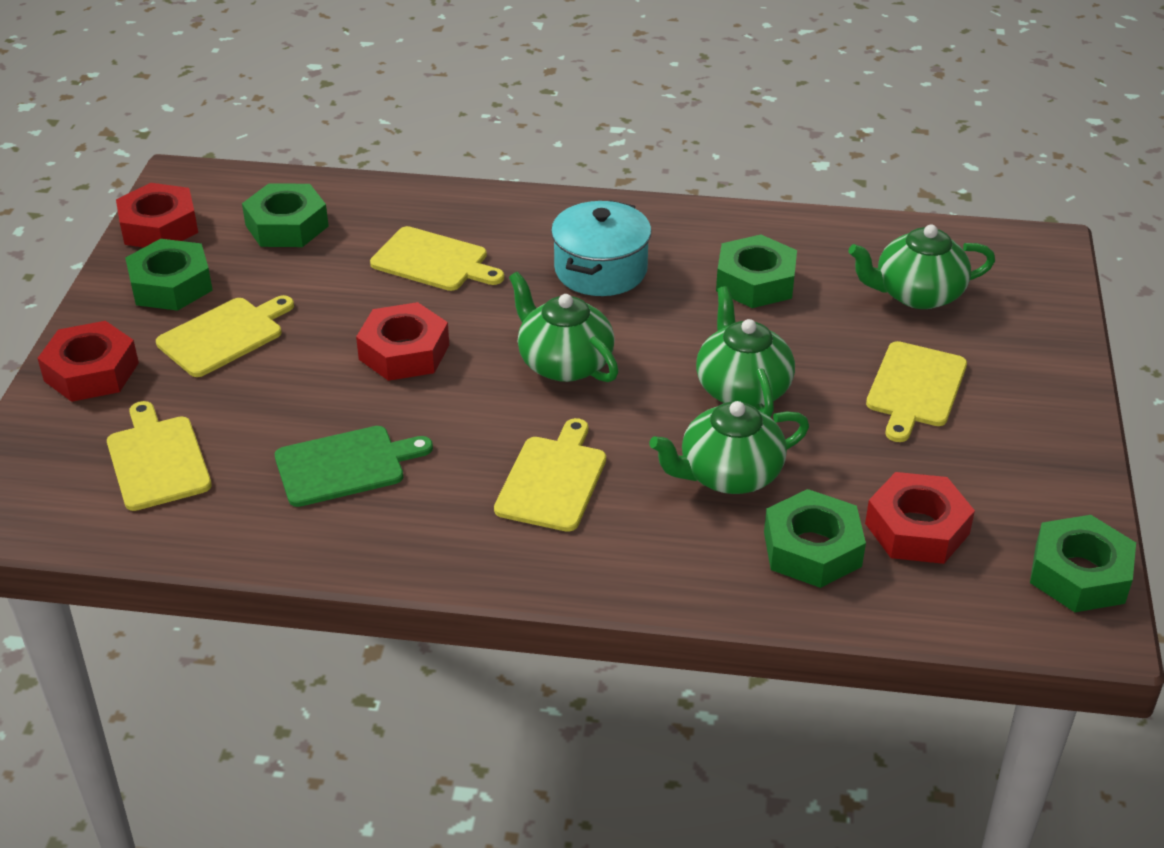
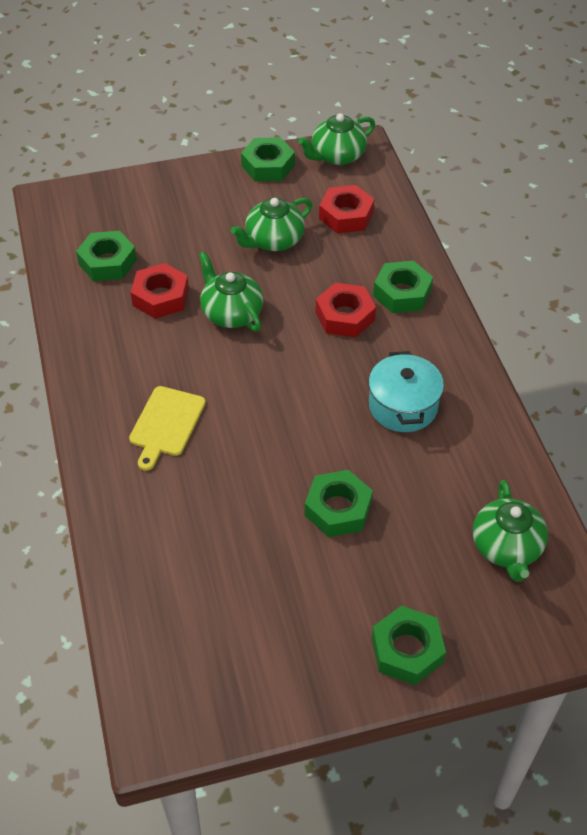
green cutting board: [275,426,433,507] = 1 -> none = 0
red nut: [37,321,139,402] [116,183,198,248] [356,302,449,381] [865,472,975,564] = 4 -> [131,263,189,319] [316,283,376,337] [319,185,375,234] = 3
yellow cutting board: [107,401,212,511] [156,295,294,377] [370,226,504,291] [494,418,606,532] [866,341,967,442] = 5 -> [129,386,206,471] = 1

